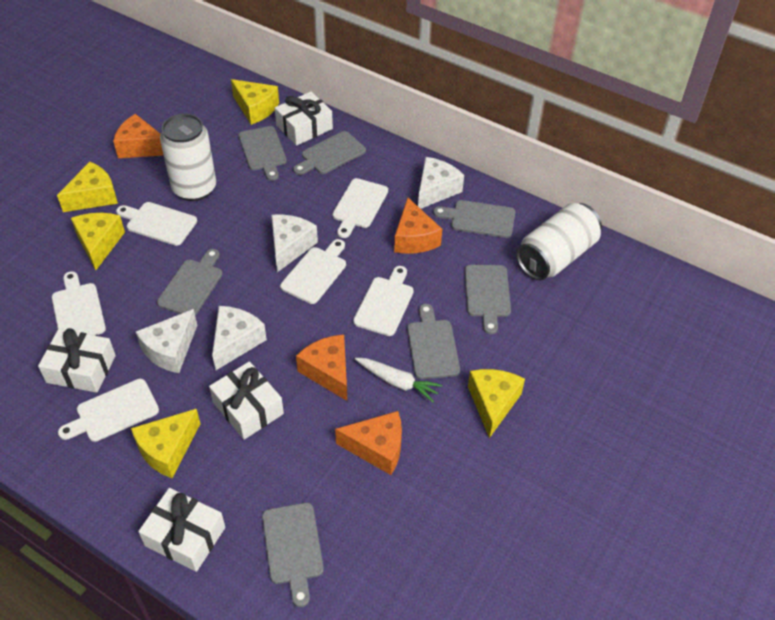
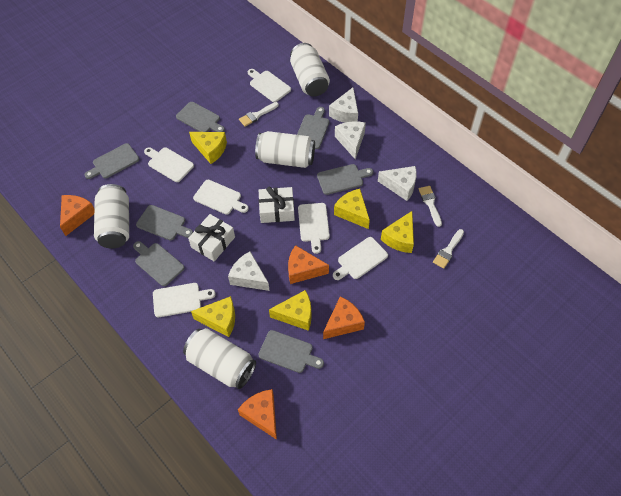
white brush: none = 0 -> [239,102,279,127] [419,186,442,227] [433,229,464,269] = 3
white can: [160,114,216,201] [516,203,602,280] = 2 -> [94,184,129,248] [183,328,256,389] [255,131,315,168] [290,43,330,97] = 4
white carrot: [355,358,443,402] = 1 -> none = 0
white gift: [38,328,116,393] [138,488,225,572] [209,361,284,440] [275,92,333,146] = 4 -> [188,214,235,261] [259,187,295,223] = 2

